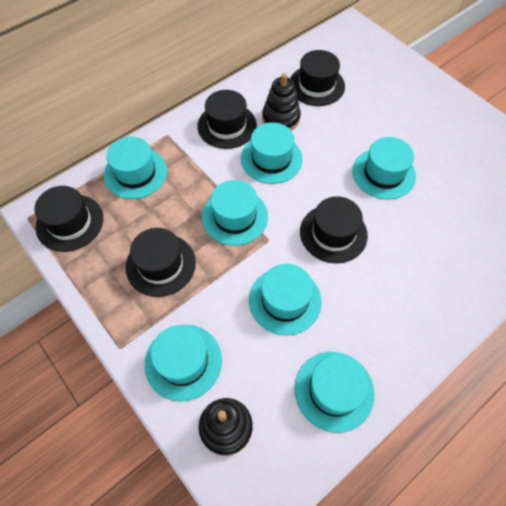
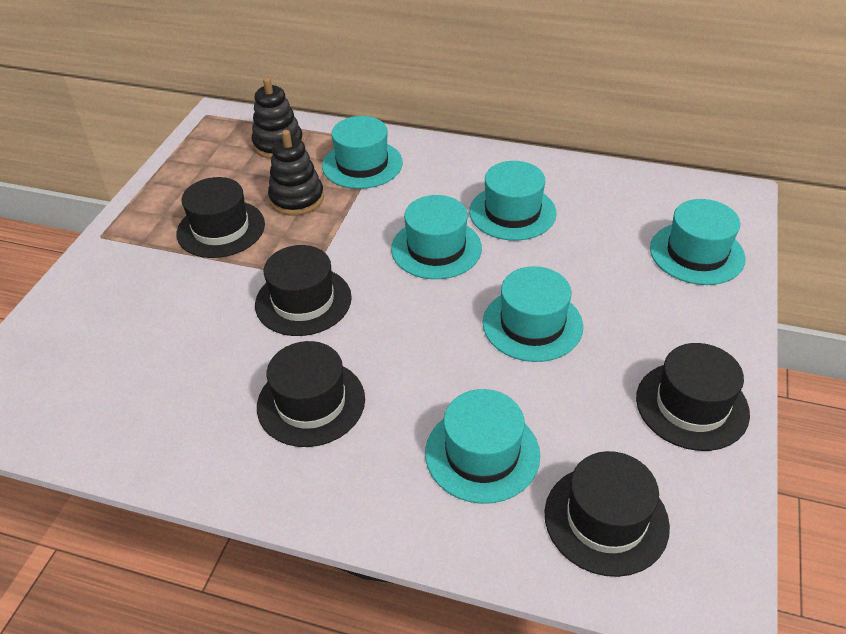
turquoise hat: [104,137,167,199] [144,325,222,402] [202,180,268,246] [241,122,303,184] [249,264,322,336] [295,352,374,433] [353,137,416,200] = 7 -> [322,116,403,189] [391,195,482,279] [425,389,540,504] [469,161,557,241] [483,266,583,362] [650,199,746,285] = 6

